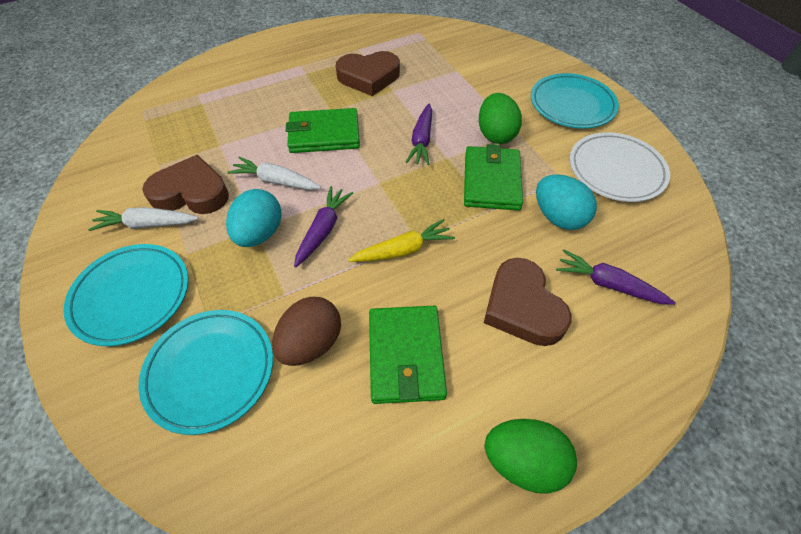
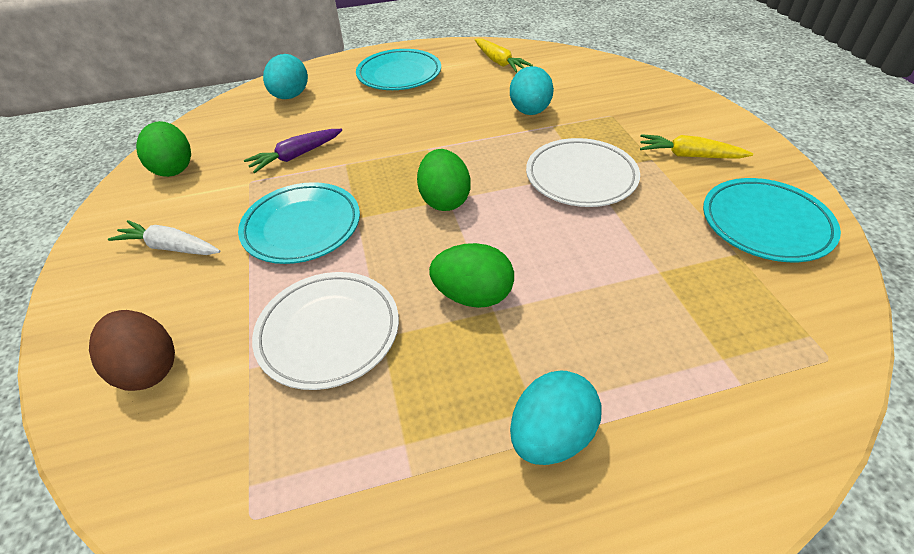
brown heart: [142,155,229,214] [336,51,400,96] [484,258,571,346] = 3 -> none = 0
green egg: [479,93,522,144] [485,419,577,494] = 2 -> [136,121,191,177] [417,149,471,211] [429,243,514,308] = 3
green wallet: [286,108,360,153] [369,306,447,404] [464,144,523,211] = 3 -> none = 0
purple carrot: [294,186,353,267] [406,104,432,165] [556,250,676,305] = 3 -> [244,129,342,173] = 1
turquoise egg: [226,189,282,247] [536,174,597,230] = 2 -> [263,54,308,99] [510,66,554,115] [510,371,602,465] = 3
white carrot: [88,207,199,231] [227,157,321,190] = 2 -> [108,220,220,255] = 1
white plate: [570,132,670,202] = 1 -> [252,272,399,390] [526,138,640,207] = 2
yellow carrot: [348,219,455,262] = 1 -> [475,38,533,73] [640,134,753,159] = 2

